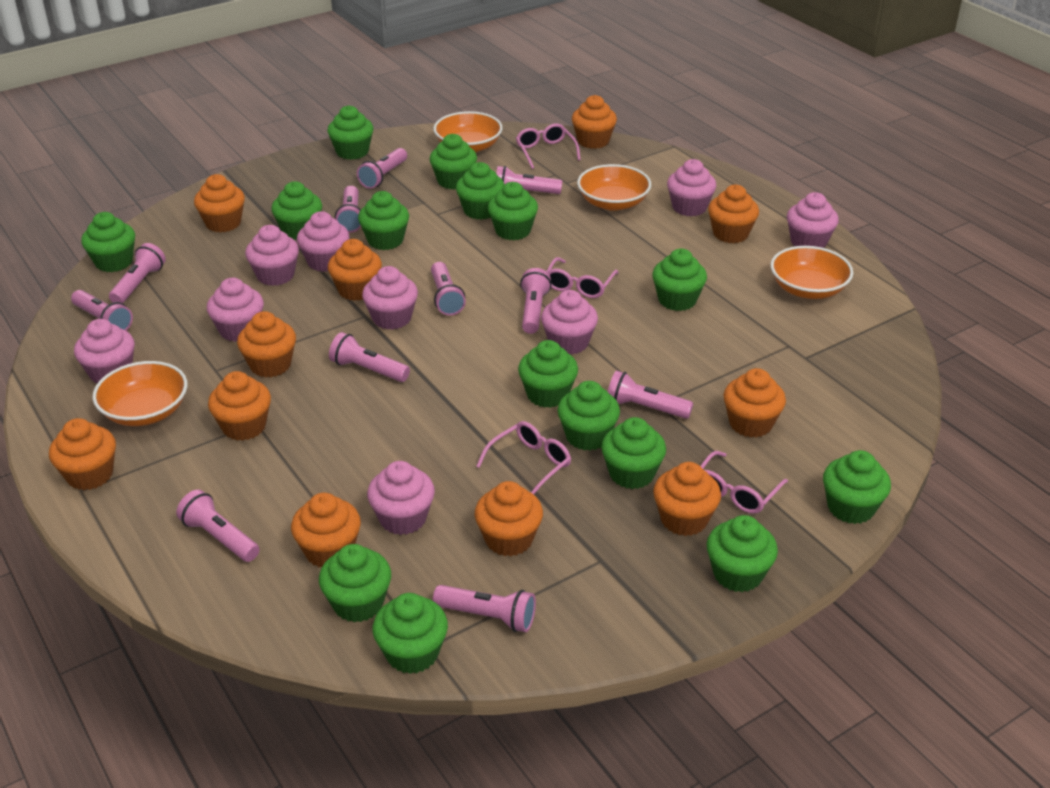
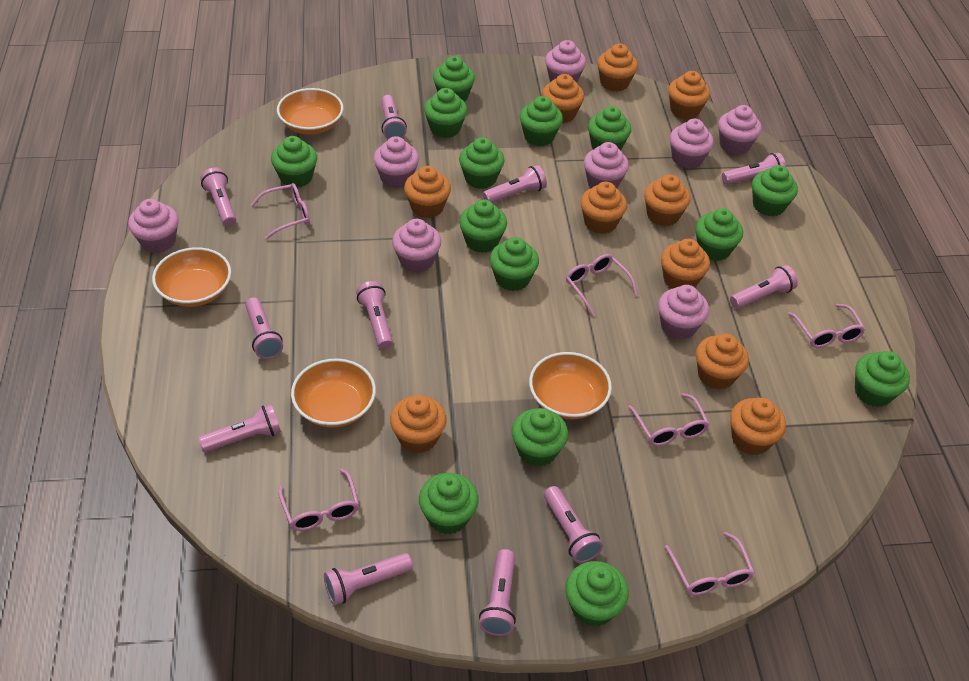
green cupcake: [81,212,135,272] [271,181,322,240] [319,544,391,622] [327,105,373,160] [358,191,409,250] [373,593,448,674] [430,134,477,190] [456,162,505,220] [488,182,538,240] [518,340,578,408] [557,381,620,451] [601,417,666,489] [652,248,707,311] [707,515,778,592] [823,450,891,524] = 15 -> [271,136,317,188] [419,473,479,534] [424,88,467,138] [433,56,475,102] [459,137,504,189] [459,200,507,253] [490,237,539,291] [512,408,568,467] [520,96,563,146] [565,561,629,627] [588,106,631,150] [695,208,743,261] [752,165,798,216] [855,351,910,407] = 14
orange cupcake: [49,418,116,490] [194,174,245,233] [208,371,271,441] [237,311,296,378] [291,493,361,567] [328,239,382,301] [475,481,543,557] [572,95,617,149] [653,462,721,536] [708,185,759,243] [724,368,786,438] = 11 -> [390,395,447,453] [404,166,451,218] [542,74,584,123] [580,182,627,234] [597,43,638,92] [644,174,691,226] [661,239,710,289] [668,71,710,120] [696,334,749,390] [730,398,786,455] = 10
pink cupcake: [74,319,135,383] [207,278,264,342] [245,225,299,286] [297,211,349,272] [362,266,418,330] [367,461,435,535] [541,290,598,355] [667,159,716,217] [787,192,839,248] = 9 -> [128,199,179,253] [373,136,419,188] [392,219,441,273] [545,40,586,83] [584,142,629,188] [658,285,709,339] [670,119,714,169] [718,105,762,155] = 8
pink glasses: [476,421,571,495] [516,123,581,169] [546,257,618,298] [700,451,788,514] = 4 -> [250,183,310,240] [278,468,359,531] [566,254,638,316] [628,393,709,446] [665,532,755,596] [788,304,866,348] = 6

